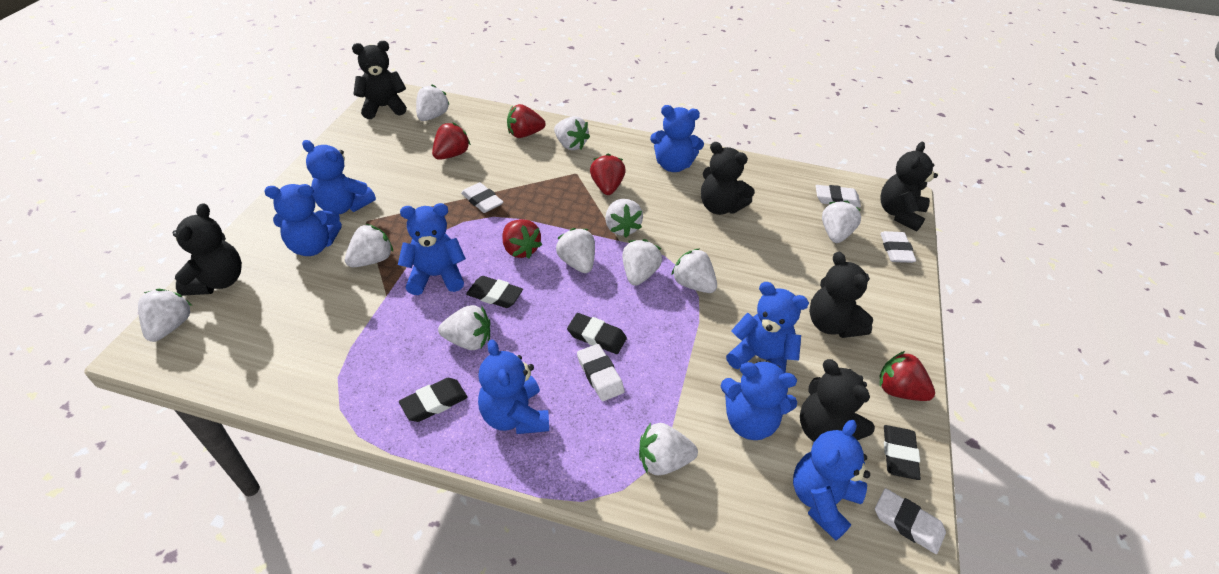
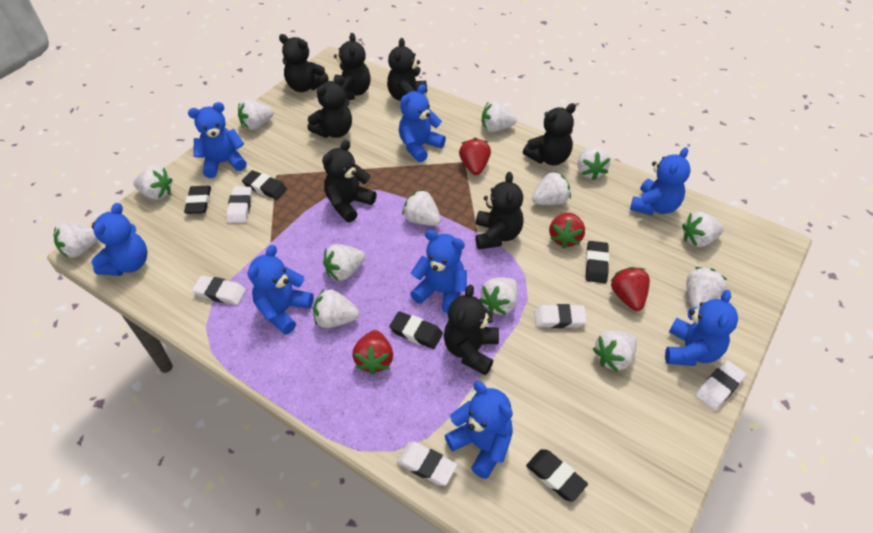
black eraser: [399,378,468,422] [466,276,523,308] [567,313,627,354] [884,425,921,480] = 4 -> [184,186,211,214] [242,170,287,199] [389,311,443,349] [526,449,588,502] [585,241,609,283] = 5
black teddy bear: [173,203,242,296] [352,41,407,119] [701,142,755,215] [800,359,875,442] [809,252,873,338] [880,142,938,231] = 6 -> [279,34,329,92] [307,76,352,138] [322,140,377,222] [333,33,371,100] [387,38,427,101] [444,285,499,375] [475,172,524,250] [523,103,576,165] = 8
red strawberry: [432,122,471,160] [502,219,542,258] [507,104,546,138] [590,153,626,195] [880,351,935,401] = 5 -> [352,330,393,375] [459,138,491,175] [549,212,585,249] [611,267,650,311] = 4
white strawberry: [138,289,192,342] [345,224,393,267] [416,85,450,121] [438,305,490,350] [554,116,590,150] [556,228,595,273] [605,199,643,238] [622,239,662,286] [639,423,698,475] [671,248,717,293] [822,201,861,243] = 11 -> [54,223,98,258] [133,166,173,200] [238,99,273,130] [313,289,359,328] [323,244,365,280] [402,189,441,226] [479,277,518,315] [482,101,517,132] [532,171,571,205] [578,147,610,180] [592,331,637,372] [682,212,724,247] [686,267,727,308] = 13

